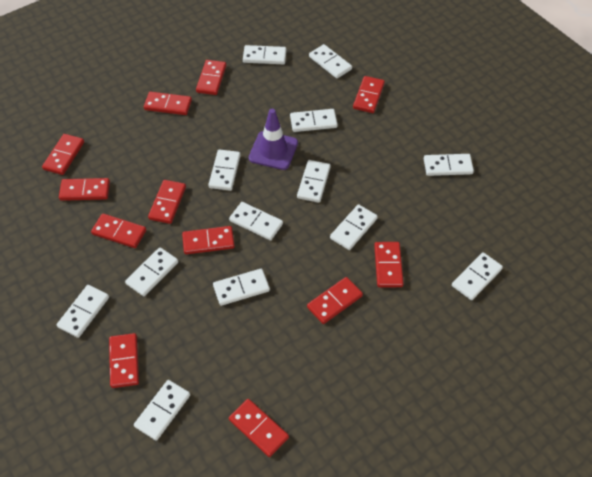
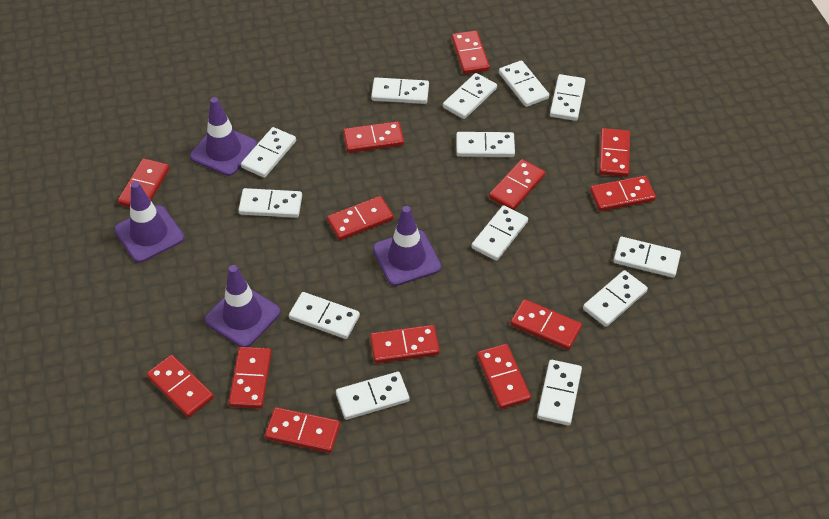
purple traffic cone: [249,109,298,170] = 1 -> [114,181,184,263] [190,97,257,176] [204,265,281,347] [373,206,441,286] = 4
red domino: [42,134,84,175] [59,178,110,201] [91,213,146,248] [109,333,139,388] [144,92,192,115] [148,180,186,224] [182,226,235,254] [196,60,226,95] [229,399,289,457] [307,277,363,324] [353,76,385,113] [374,242,404,287] = 12 -> [118,159,170,207] [146,355,214,417] [229,347,272,409] [265,407,340,453] [327,196,394,240] [343,121,404,153] [370,325,440,363] [452,30,490,74] [477,344,531,409] [489,159,545,210] [510,299,582,350] [590,176,656,211] [599,128,630,177] = 13

